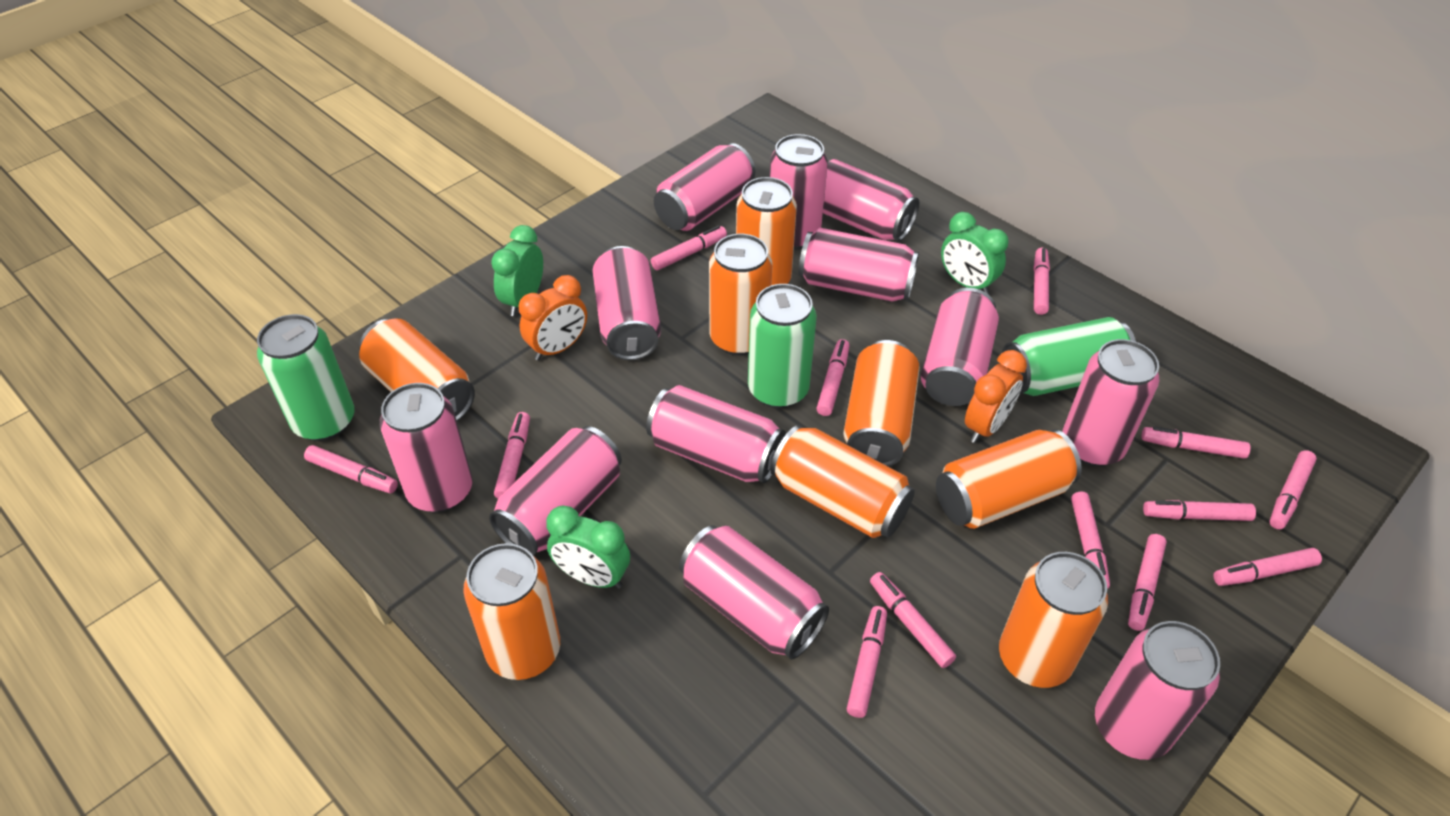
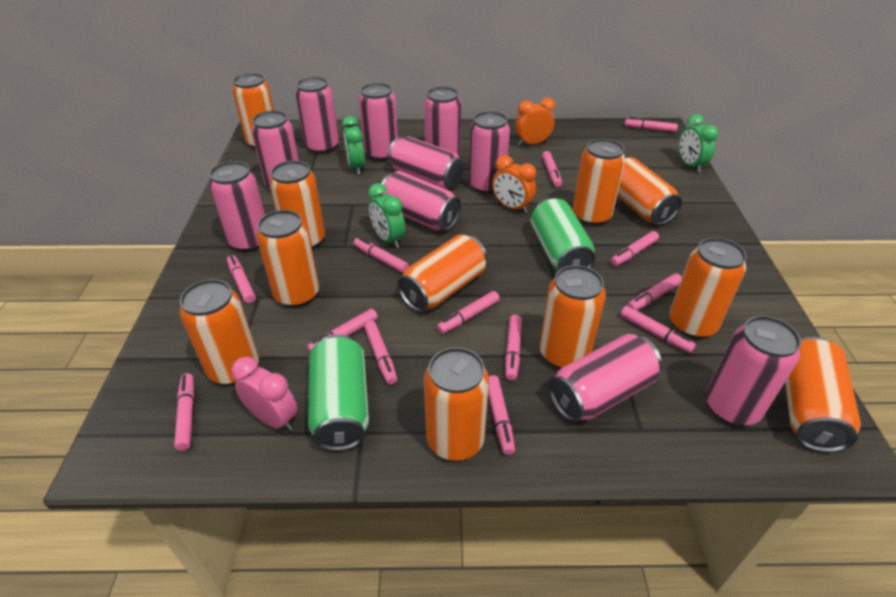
green can: [257,314,355,441] [748,284,817,408] [1002,317,1136,396] = 3 -> [308,334,369,451] [531,198,595,271] = 2
orange can: [359,318,475,421] [463,543,560,680] [709,234,773,356] [736,177,797,285] [770,425,915,538] [843,340,920,467] [936,429,1082,529] [999,552,1108,688] = 8 -> [179,279,259,385] [232,73,274,149] [256,210,319,307] [269,161,325,249] [397,234,487,312] [424,347,489,461] [540,265,606,369] [573,138,626,226] [617,157,682,225] [669,237,746,339] [785,337,861,452] = 11
pink can: [380,383,473,512] [489,426,622,556] [592,246,661,360] [646,385,786,483] [654,143,755,231] [679,525,829,660] [769,134,828,250] [799,228,919,302] [823,159,919,241] [921,288,999,406] [1062,339,1159,466] [1095,621,1220,760] = 12 -> [209,161,265,252] [251,111,299,188] [295,77,339,154] [359,83,398,161] [379,171,461,231] [387,137,463,189] [424,86,461,156] [469,111,510,194] [549,334,662,422] [706,316,801,426] = 10
pink clock: none = 0 -> [231,356,297,431] = 1

